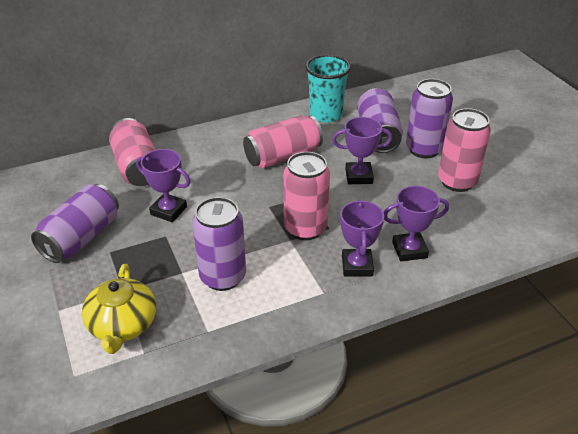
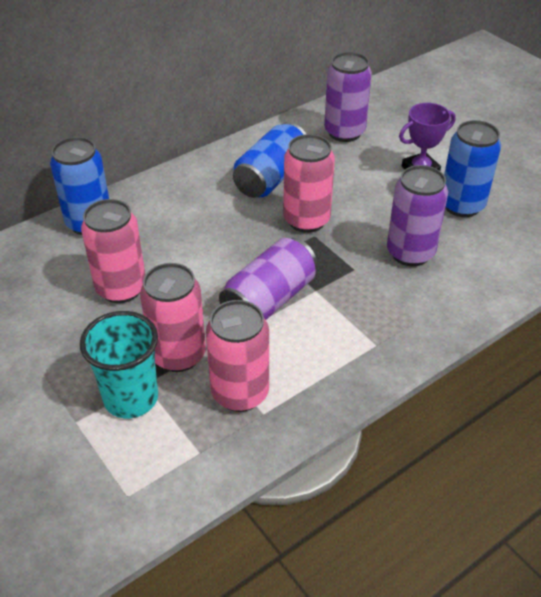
blue can: none = 0 -> [50,137,109,235] [233,122,306,198] [444,120,501,217] = 3
purple can: [31,184,119,263] [192,197,246,291] [357,88,403,153] [406,79,453,158] = 4 -> [219,238,317,320] [324,52,372,142] [387,165,448,266] = 3
purple trophy: [136,149,190,222] [332,117,392,184] [340,199,384,277] [384,186,449,262] = 4 -> [399,103,456,171] = 1
yellow teapot: [82,264,156,354] = 1 -> none = 0

